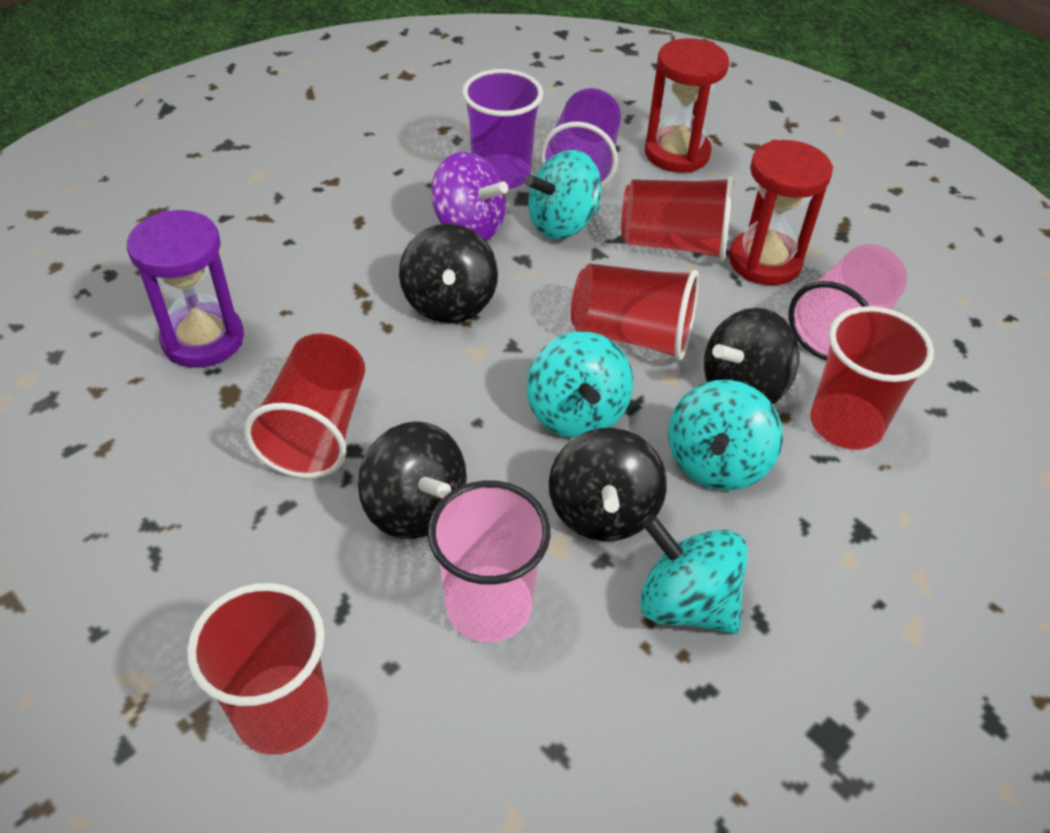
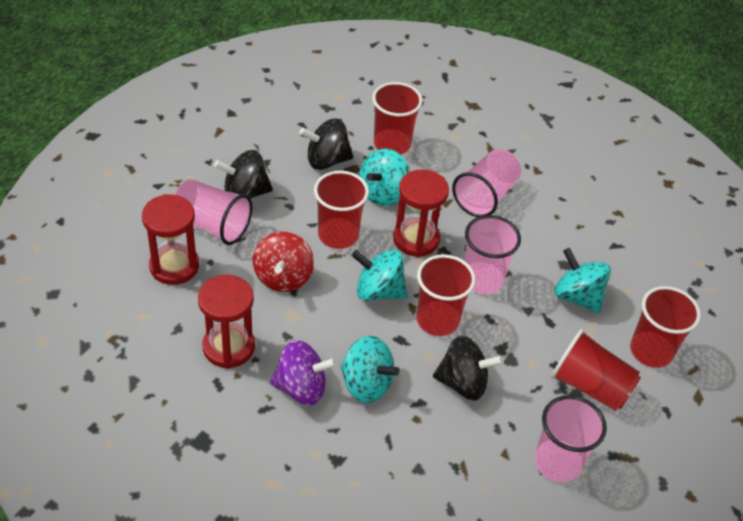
black spinning top: [358,421,467,539] [399,224,498,323] [549,428,667,541] [704,308,800,404] = 4 -> [214,150,273,198] [300,118,353,170] [433,336,504,401] = 3
pink cup: [428,480,551,642] [788,244,907,361] = 2 -> [174,179,252,245] [452,149,521,217] [464,215,521,294] [535,395,607,482] = 4
purple cup: [462,69,543,189] [540,88,621,188] = 2 -> none = 0
purple hourglass: [127,210,244,368] = 1 -> none = 0
red hourglass: [645,38,729,173] [729,140,833,285] = 2 -> [142,194,199,285] [198,275,255,369] [393,169,449,257] = 3
red spinning top: none = 0 -> [253,232,314,292] = 1

